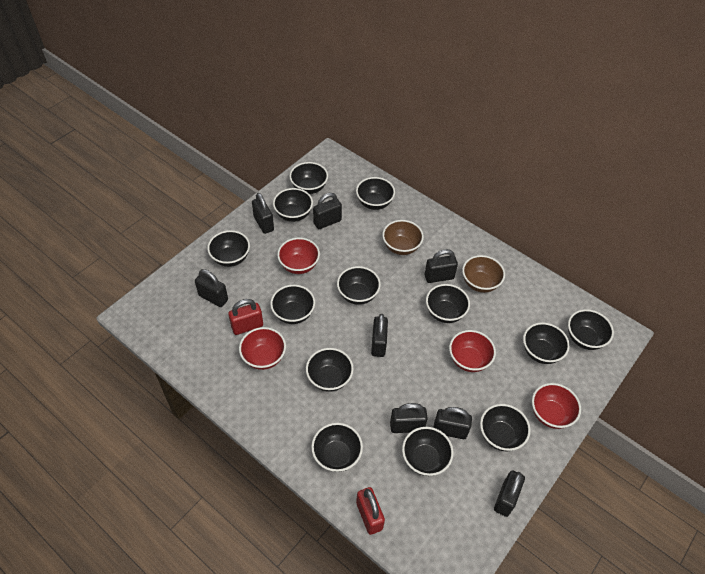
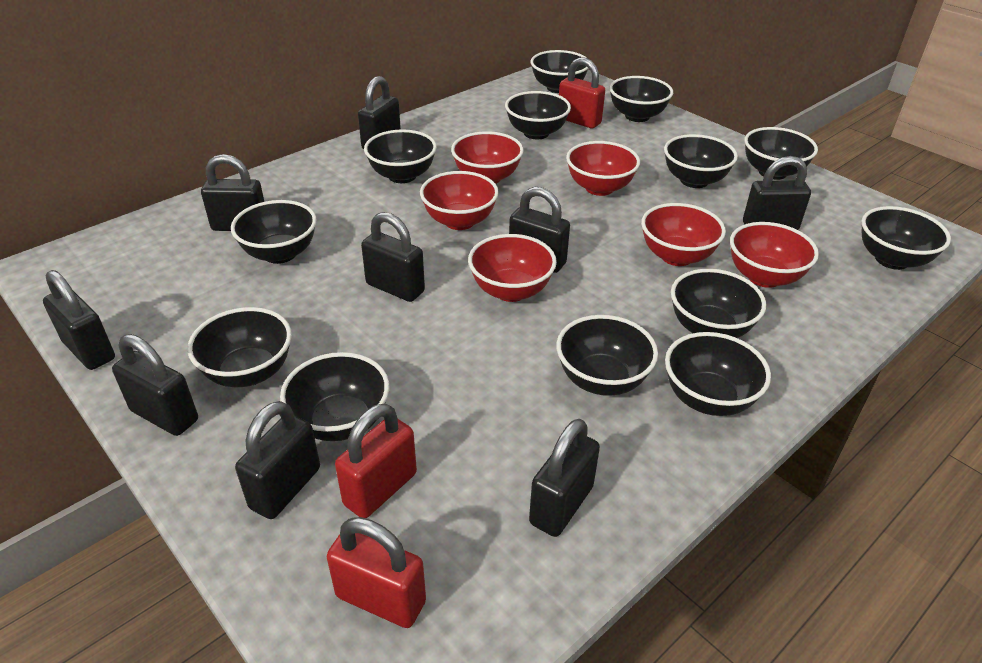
black padlock: [195,269,228,307] [252,193,274,234] [313,193,342,229] [371,314,388,357] [390,403,428,433] [425,249,458,283] [434,407,472,439] [494,470,525,517] = 8 -> [43,270,115,370] [112,334,198,436] [201,154,264,231] [235,401,320,519] [358,76,401,149] [361,212,425,302] [509,187,570,273] [529,419,600,537] [743,156,811,230] = 9
brown bowl: [382,220,424,255] [462,255,505,293] = 2 -> none = 0
red bowl: [239,327,286,370] [277,238,320,274] [449,330,496,372] [532,383,581,429] = 4 -> [420,171,499,230] [451,131,524,184] [468,234,557,302] [566,141,640,196] [641,203,726,266] [730,222,819,288] = 6
red padlock: [228,299,263,335] [356,487,385,535] = 2 -> [327,517,426,628] [335,403,417,518] [559,57,605,128] = 3

